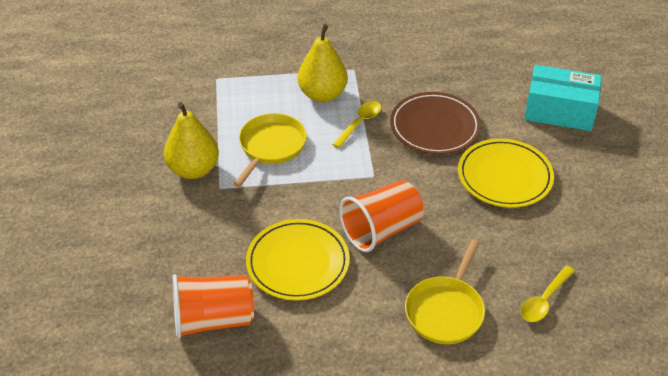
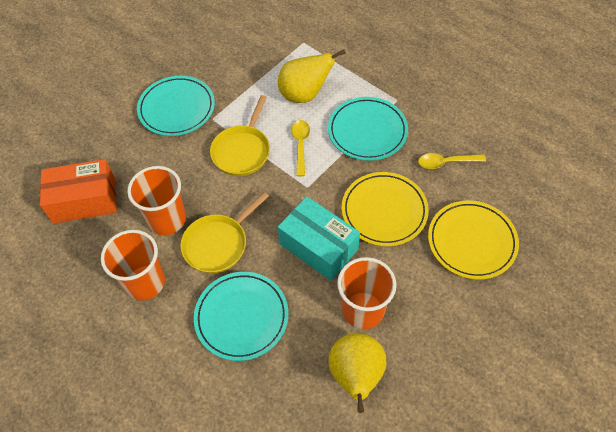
brown plate: [390,92,481,154] = 1 -> none = 0
orange box: none = 0 -> [40,159,117,224] = 1
orange cup: [172,274,254,339] [339,180,423,252] = 2 -> [101,230,165,301] [127,166,186,235] [337,257,396,329] = 3
turquoise plate: none = 0 -> [137,76,215,136] [194,272,289,361] [328,97,408,161] = 3

